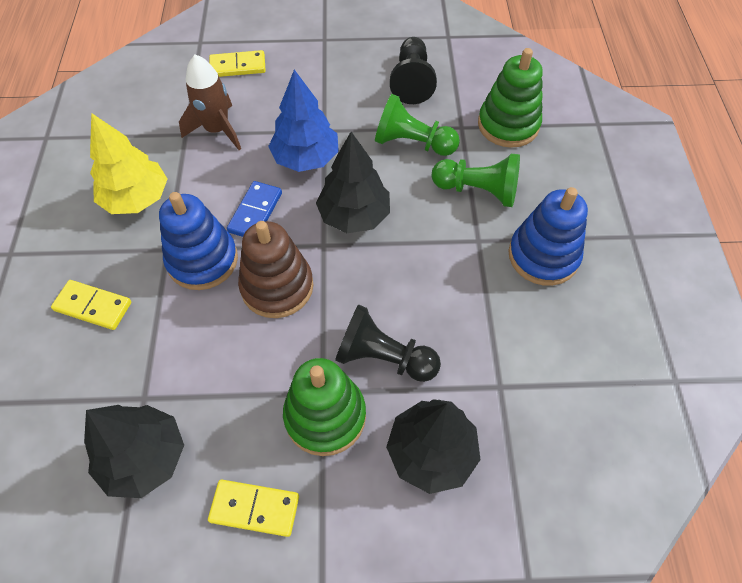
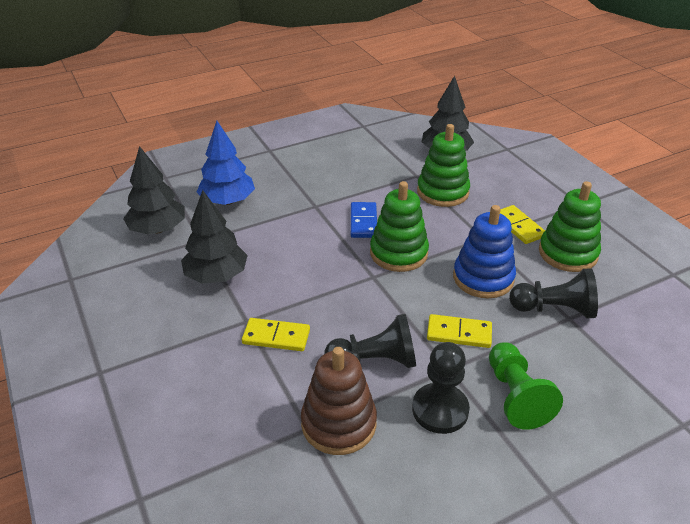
black pawn: [335,304,441,382] [390,37,437,104] = 2 -> [324,314,416,368] [412,342,470,434] [509,268,598,318] = 3
blue stacking toy: [159,192,238,290] [508,187,588,286] = 2 -> [453,205,516,298] = 1
brown rocket: [179,55,241,150] = 1 -> none = 0
green pawn: [375,94,460,156] [432,154,520,207] = 2 -> [489,342,563,430] = 1
green stacking toy: [283,358,366,456] [478,48,543,148] = 2 -> [370,181,429,272] [417,124,470,207] [539,181,601,272] = 3
yellow tree: [90,113,167,214] = 1 -> none = 0

